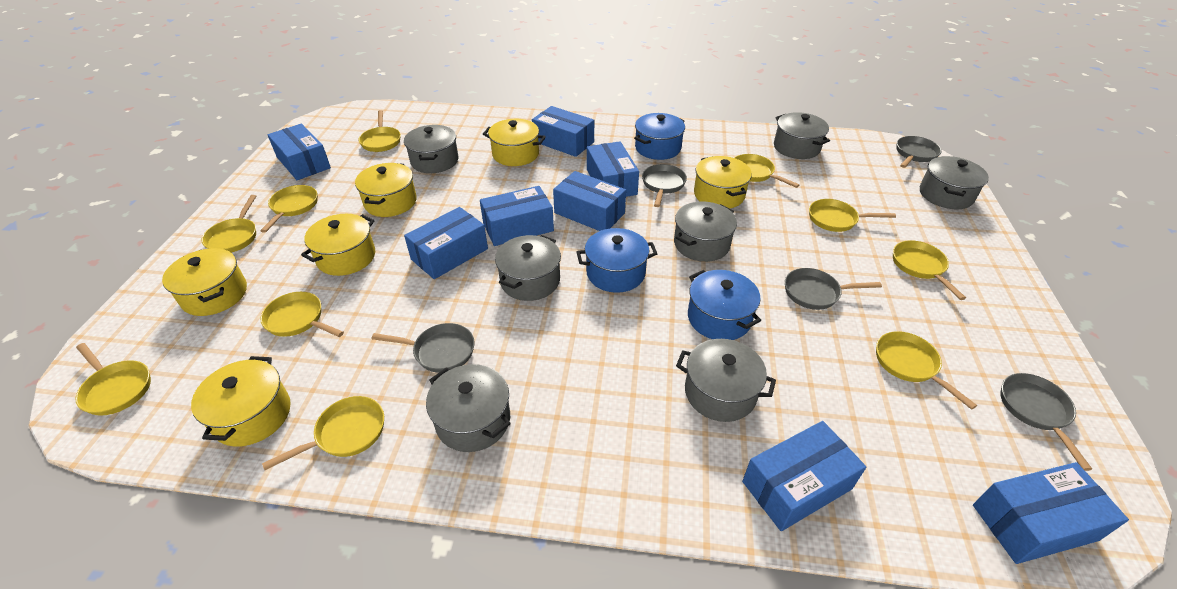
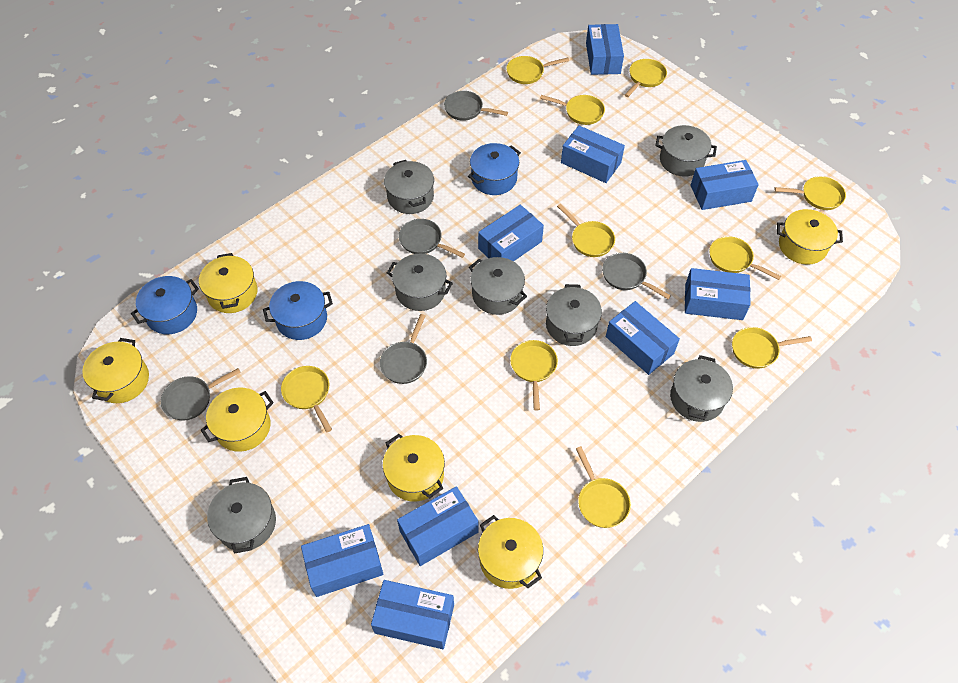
blue box: [268,123,331,180] [404,207,488,279] [480,186,554,246] [532,106,594,157] [553,171,626,231] [587,141,639,197] [742,421,866,531] [973,462,1129,564] = 8 -> [301,524,384,597] [371,580,454,649] [397,486,479,566] [478,205,544,261] [561,126,625,183] [586,24,624,75] [606,301,680,375] [685,268,751,320] [691,160,759,210] = 9

